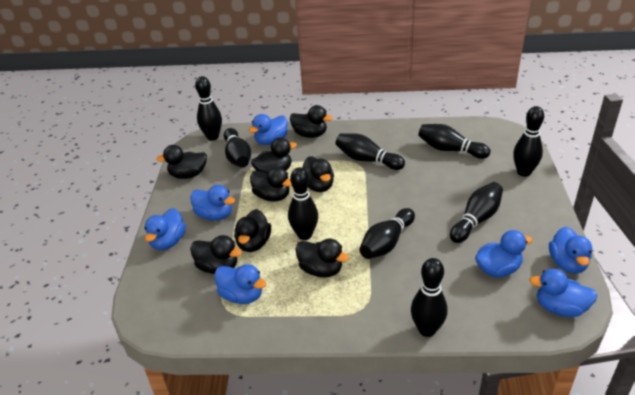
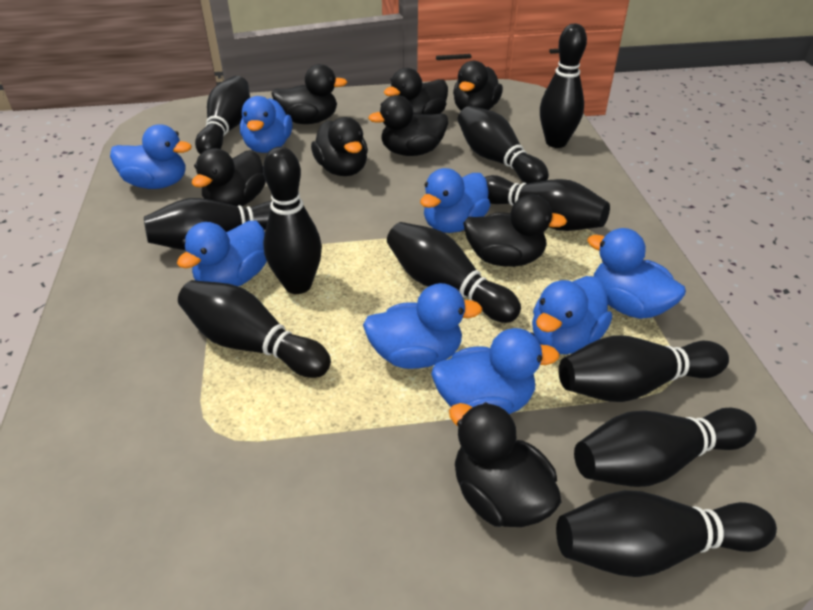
black bowling pin: [195,76,222,141] [224,128,251,168] [288,167,318,240] [336,133,405,170] [359,208,415,259] [411,258,448,337] [418,124,490,159] [450,182,503,243] [513,106,544,177] = 9 -> [144,198,271,250] [178,280,331,378] [195,76,250,154] [263,147,322,294] [387,222,521,323] [458,106,549,184] [485,175,610,231] [540,24,587,148] [556,490,777,577] [559,336,729,402] [574,408,757,487] = 11
blue duck: [144,208,186,250] [190,185,235,221] [214,264,266,304] [249,114,288,145] [475,230,532,277] [530,269,598,317] [549,227,592,274] = 7 -> [110,124,192,189] [177,221,267,286] [240,96,293,153] [363,283,482,369] [420,168,490,233] [431,328,559,414] [532,276,612,354] [587,228,686,319] = 8

